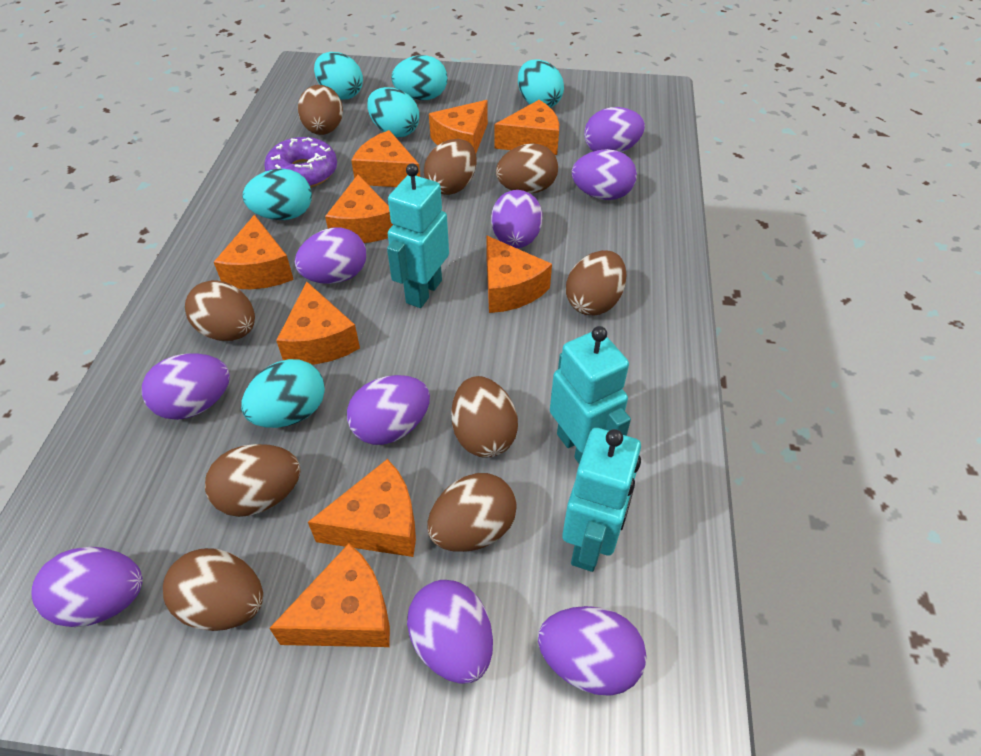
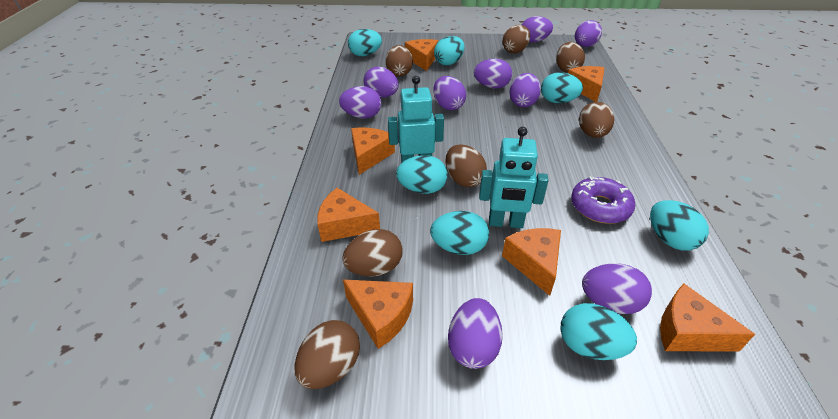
brown egg: [163,548,263,631] [185,280,255,341] [205,444,301,517] [298,85,343,135] [424,139,477,195] [427,473,517,552] [451,376,518,458] [496,143,558,194] [566,250,627,316] = 9 -> [295,320,360,389] [342,229,403,277] [386,45,413,77] [446,144,487,187] [503,25,530,53] [556,42,585,73] [579,102,614,138] = 7
orange cheese: [214,215,294,289] [269,543,390,647] [276,282,360,365] [308,459,416,557] [325,175,393,243] [351,130,420,187] [429,100,488,153] [486,235,552,313] [494,100,559,155] = 9 -> [317,188,380,242] [343,280,413,349] [351,127,395,175] [405,39,438,71] [502,228,561,296] [568,66,605,102] [660,284,755,352] = 7
turquoise egg: [241,359,325,428] [243,169,312,220] [314,52,363,99] [367,87,419,137] [391,55,447,100] [518,59,564,108] = 6 -> [348,29,382,56] [396,155,447,194] [430,211,489,255] [434,36,465,65] [541,72,583,103] [560,303,637,360] [650,200,709,251] = 7
turquoise robot: [387,163,449,308] [550,326,631,463] [562,428,641,572] = 3 -> [388,76,444,163] [479,127,549,228] = 2

